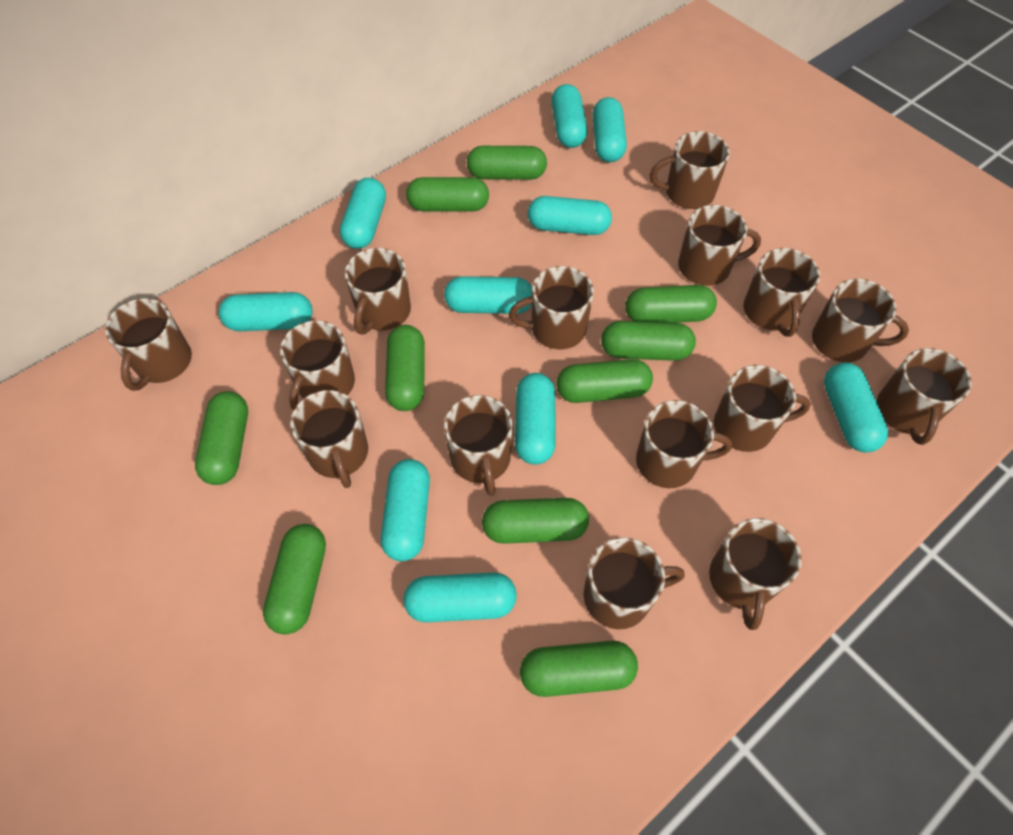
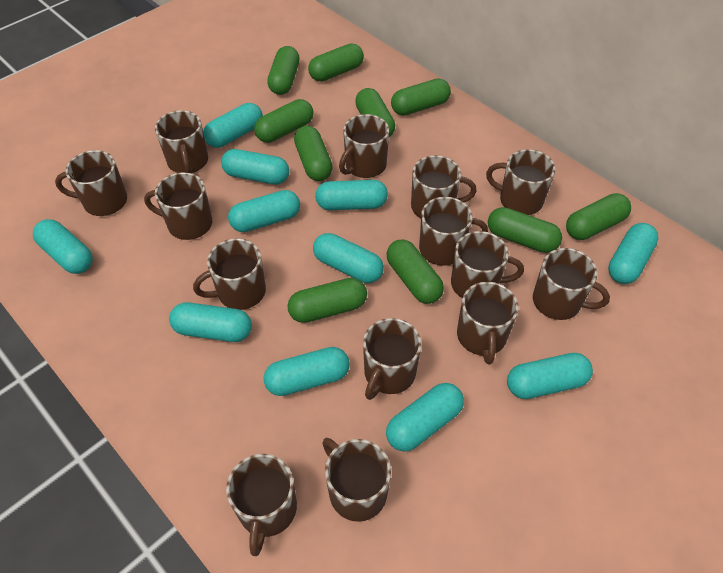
brown mug: [105,298,192,391] [280,320,355,410] [290,390,368,488] [345,248,411,334] [444,395,513,496] [509,266,594,349] [584,537,685,629] [636,400,732,488] [650,131,730,209] [678,205,761,286] [709,518,802,630] [714,365,811,452] [743,248,820,337] [812,279,909,362] [877,348,972,445] = 15 -> [55,150,127,216] [144,172,212,240] [155,110,208,173] [193,238,266,310] [226,454,297,556] [322,438,391,522] [339,114,389,178] [363,318,422,400] [411,155,477,218] [419,197,488,266] [451,231,524,298] [457,282,519,365] [486,149,556,215] [533,248,610,320] = 14
turquoise capsule: [219,292,313,331] [340,178,386,249] [381,459,430,561] [403,572,517,622] [444,276,532,314] [515,373,555,464] [528,196,612,235] [551,84,587,148] [592,97,627,162] [824,362,888,452] = 10 -> [33,219,93,274] [169,302,252,342] [203,103,263,148] [221,149,289,184] [228,190,300,232] [264,347,350,396] [313,233,384,283] [315,180,388,210] [386,383,464,451] [507,353,593,399] [608,223,659,284] = 11

